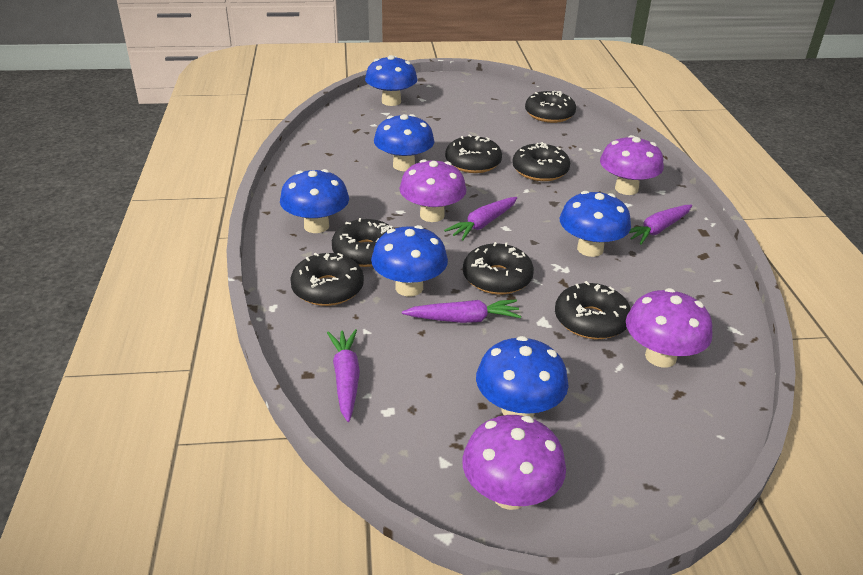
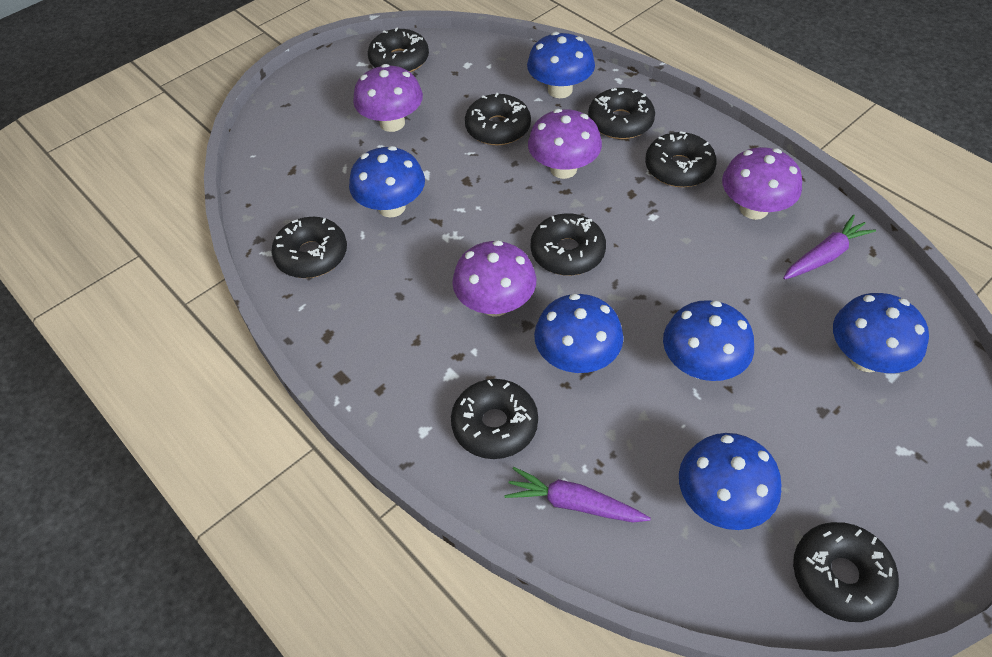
black donut: [290,253,364,306] [332,218,394,267] [445,134,502,173] [463,242,534,295] [512,142,570,181] [525,91,576,123] [555,281,631,339] = 7 -> [271,217,347,278] [368,27,429,72] [451,379,538,459] [465,93,531,145] [531,213,606,276] [588,88,655,139] [645,131,717,187] [793,522,899,622] = 8
purple carrot: [327,329,360,422] [402,299,521,323] [444,197,517,240] [629,205,692,245] = 4 -> [504,467,651,522] [783,214,876,280] = 2

